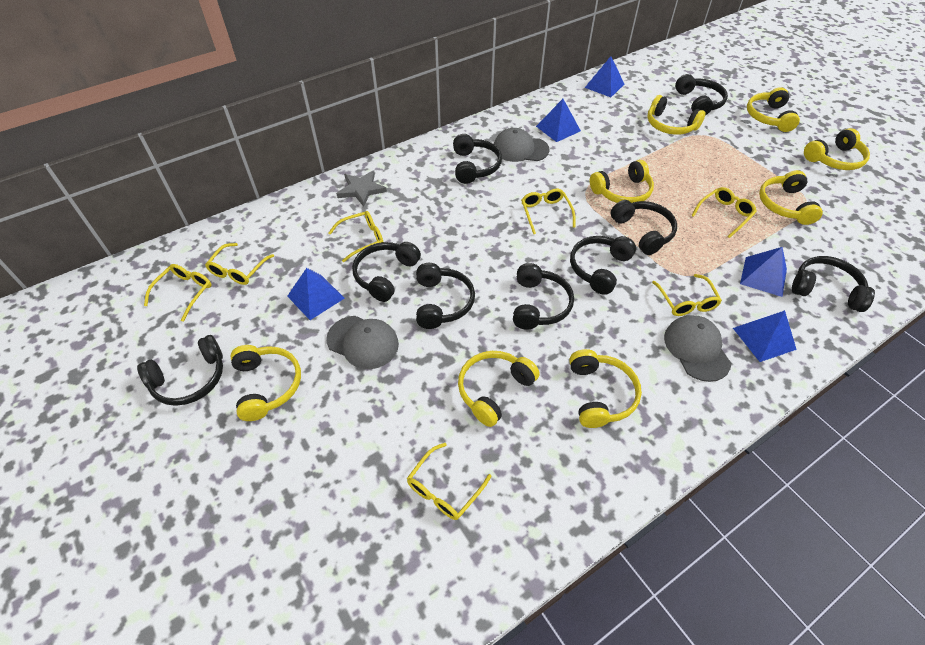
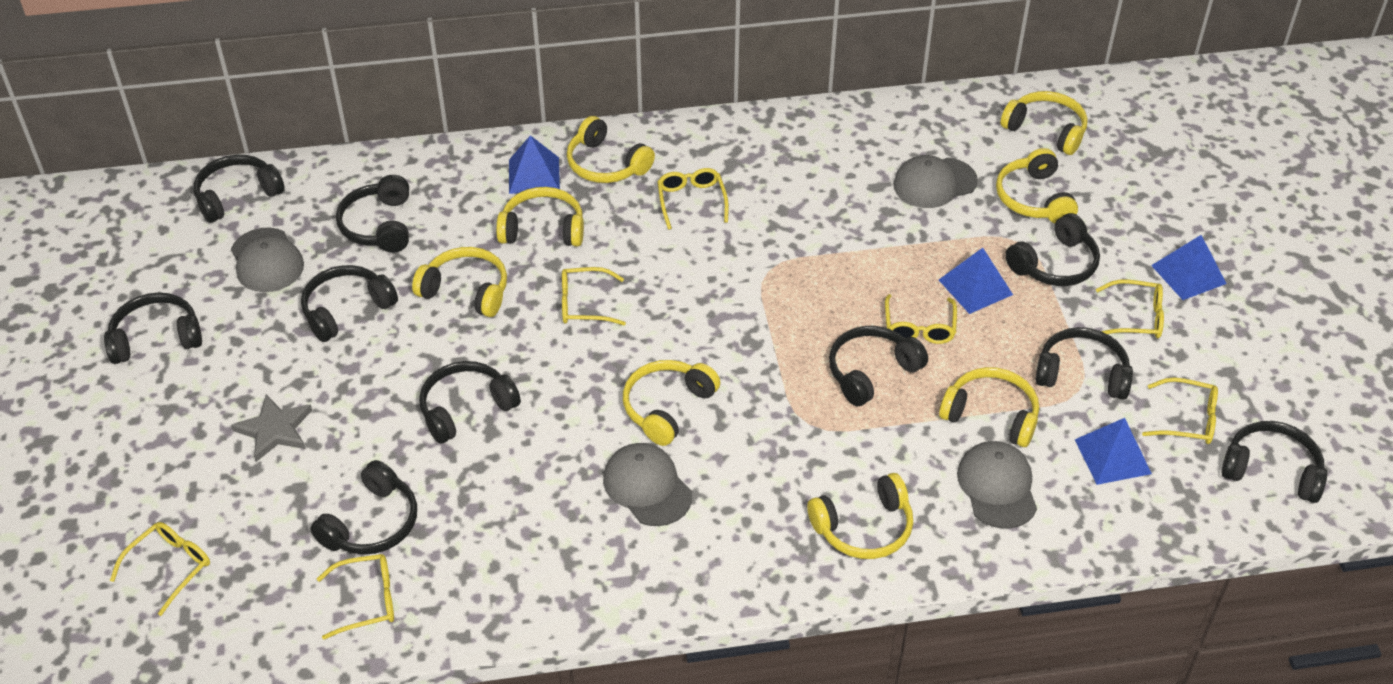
black headphones: [137,335,223,406] [352,242,421,302] [416,263,475,329] [453,134,502,184] [513,263,574,329] [570,236,636,295] [611,200,677,255] [675,74,728,115] [792,256,875,312] = 9 -> [104,293,202,364] [194,155,285,223] [301,265,398,342] [310,460,417,555] [336,175,409,252] [419,361,521,444] [829,326,928,406] [1005,213,1100,286] [1036,327,1133,400] [1221,421,1327,503] = 10
blue pyramid: [287,268,345,320] [536,99,581,142] [585,56,624,97] [733,310,797,362] [740,247,787,297] = 5 -> [509,135,560,194] [939,248,1013,314] [1075,418,1152,485] [1151,235,1227,300] = 4
grey cap: [326,316,399,369] [494,128,550,162] [664,315,731,382] = 3 -> [231,227,304,292] [603,443,692,526] [893,155,978,208] [957,441,1037,529] = 4

